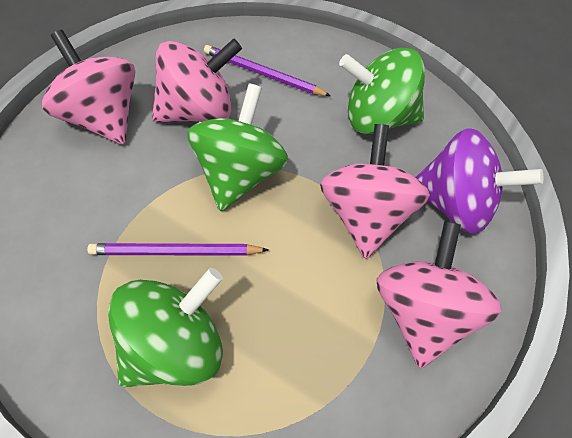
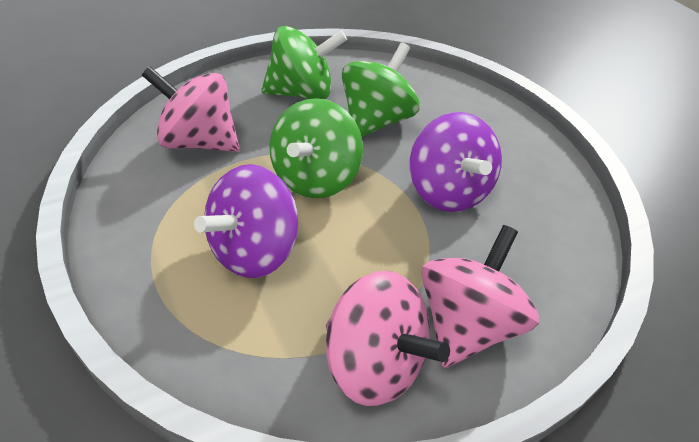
pink spinning top: [42,30,135,145] [152,38,242,122] [320,124,430,259] [377,221,502,368] = 4 -> [142,66,239,152] [326,270,450,406] [421,225,539,368] = 3
purple pencil: [87,243,269,256] [204,45,331,96] = 2 -> none = 0
purple spinning top: [415,128,543,234] = 1 -> [194,164,298,278] [410,112,502,212] = 2

